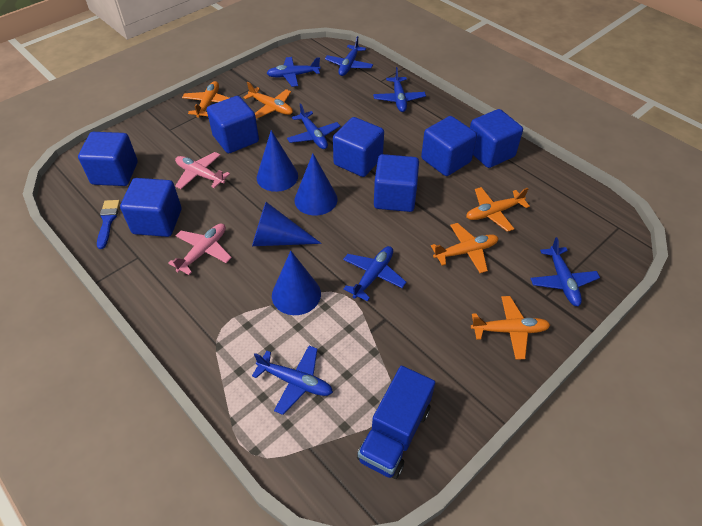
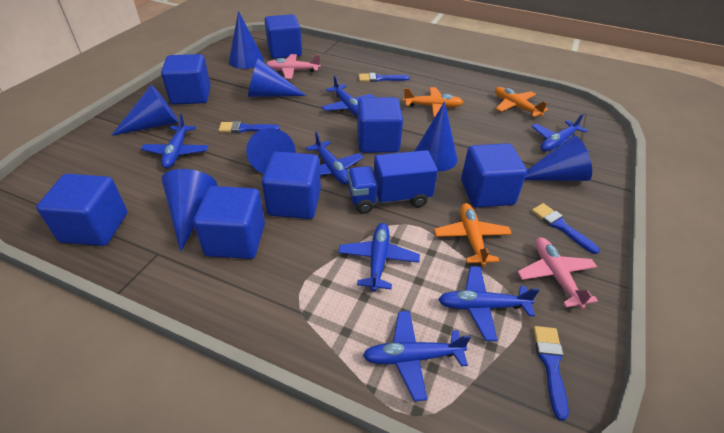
blue brush: [97,200,120,249] = 1 -> [218,121,280,133] [359,73,410,82] [532,203,600,254] [533,326,569,421] = 4
blue cone: [252,202,322,246] [257,130,298,192] [272,251,321,315] [294,154,338,216] = 4 -> [111,85,178,136] [161,169,217,252] [229,11,264,69] [246,128,296,174] [248,58,306,97] [415,102,458,172] [525,135,592,181] = 7
orange plane: [182,81,229,118] [243,82,293,119] [431,223,499,273] [466,187,530,232] [471,296,550,359] = 5 -> [403,87,463,117] [434,203,512,266] [495,87,548,117] = 3

